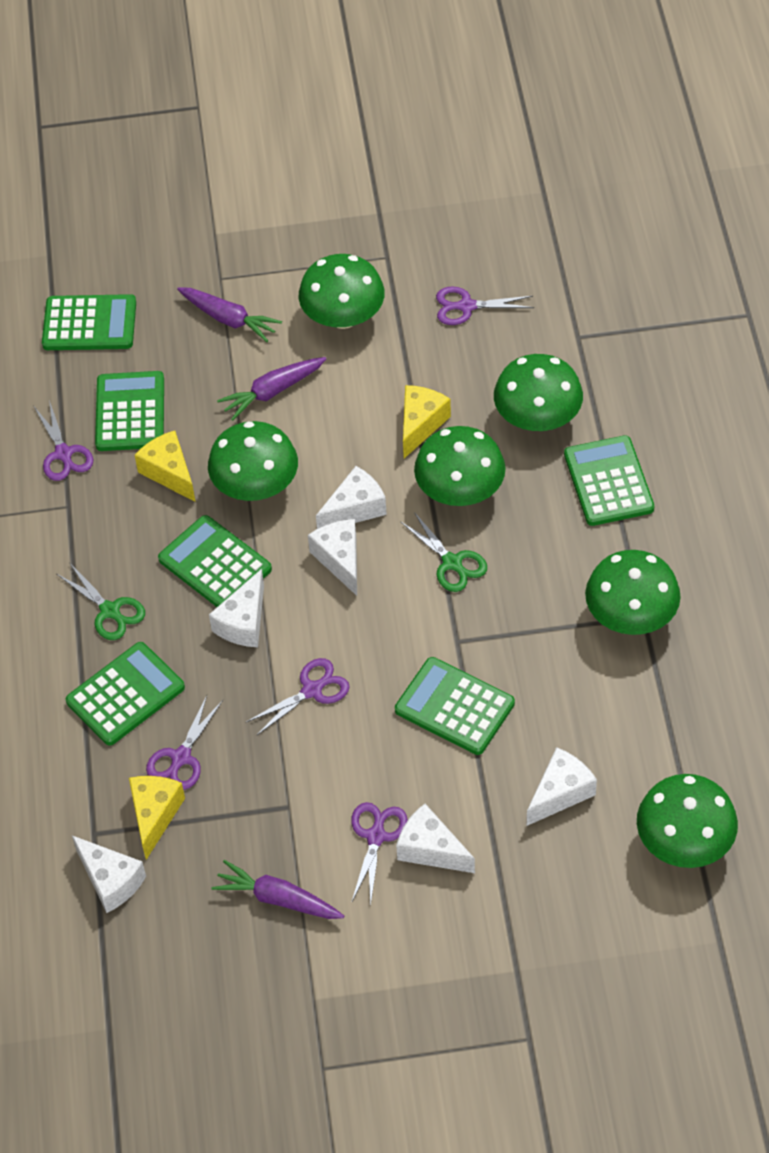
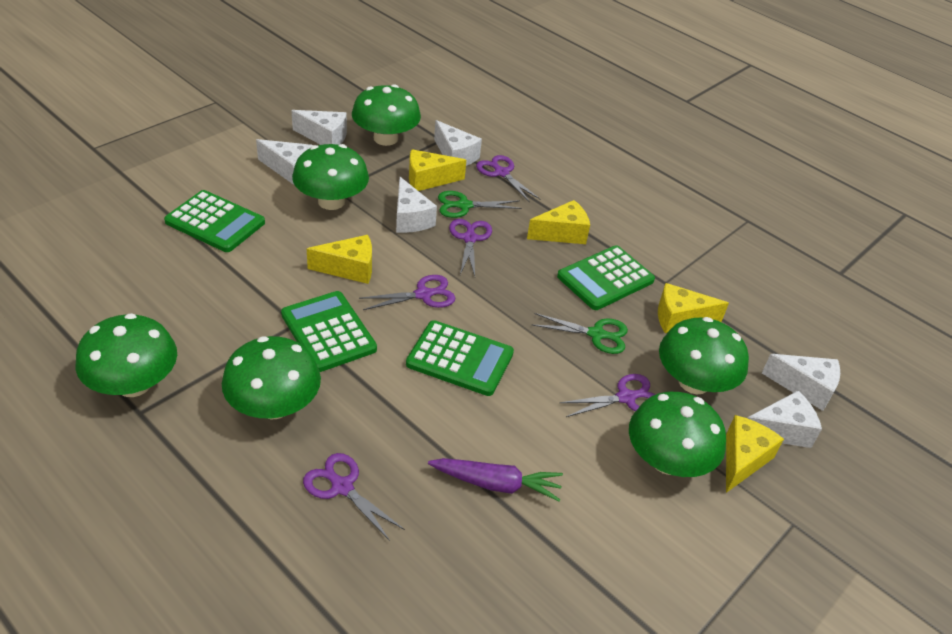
green calculator: [42,294,136,350] [66,642,185,746] [95,371,164,451] [158,515,272,607] [395,657,515,755] [564,435,654,526] = 6 -> [164,190,265,252] [281,291,377,372] [406,320,514,396] [557,245,655,310] = 4
purple carrot: [177,287,282,342] [212,860,344,919] [217,357,326,421] = 3 -> [428,458,563,502] = 1
yellow cheese: [129,776,185,860] [135,431,195,502] [403,385,451,458] = 3 -> [307,235,372,284] [409,149,466,191] [527,200,590,244] [658,283,729,333] [726,415,784,493] = 5

